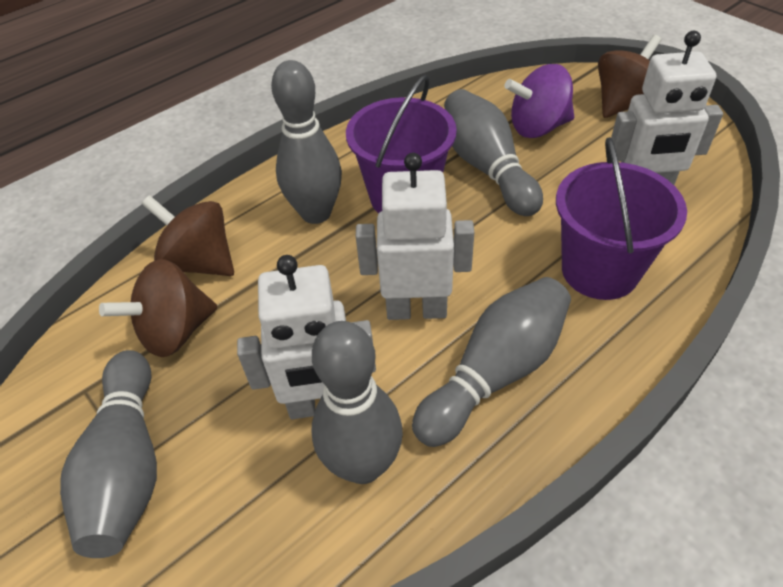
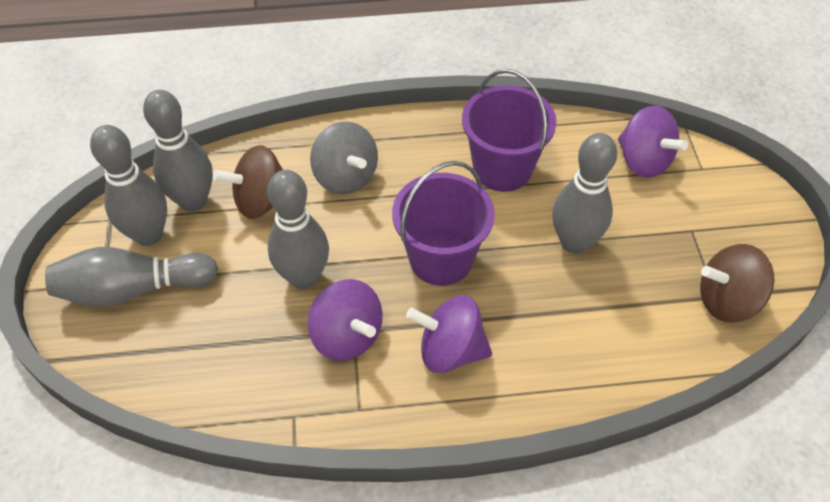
brown spinning top: [99,259,217,357] [142,195,234,276] [598,35,662,118] = 3 -> [213,145,283,219] [700,244,775,323] = 2
grey spinning top: none = 0 -> [310,121,378,194] = 1
purple spinning top: [505,64,574,138] = 1 -> [308,279,383,361] [406,295,492,373] [618,106,688,178] = 3
white robot: [237,255,376,419] [356,153,474,320] [611,31,723,185] = 3 -> none = 0

